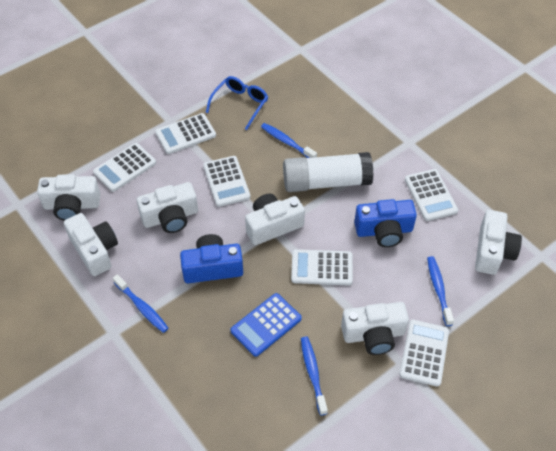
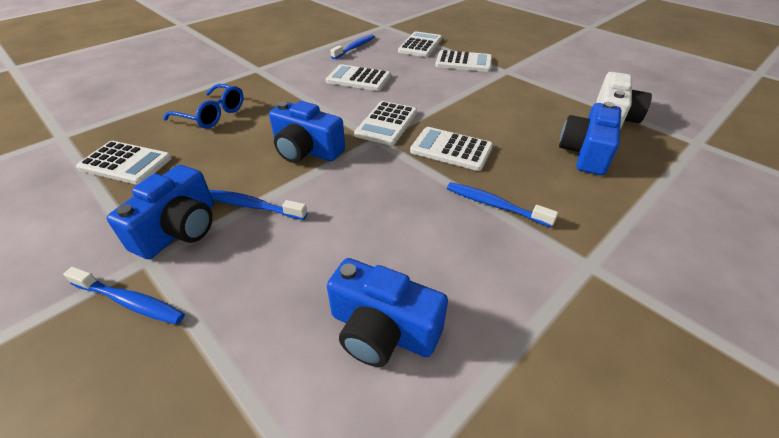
blue calculator: [231,293,302,357] = 1 -> none = 0
blue camera: [180,234,243,283] [354,199,417,247] = 2 -> [106,165,214,259] [269,101,345,163] [327,258,448,367] [559,102,621,175] = 4
white camera: [37,174,101,221] [64,213,118,276] [136,182,198,233] [245,194,305,245] [341,302,409,355] [475,210,522,275] = 6 -> [596,72,652,130] = 1
white glue stick: [283,152,374,192] = 1 -> none = 0

